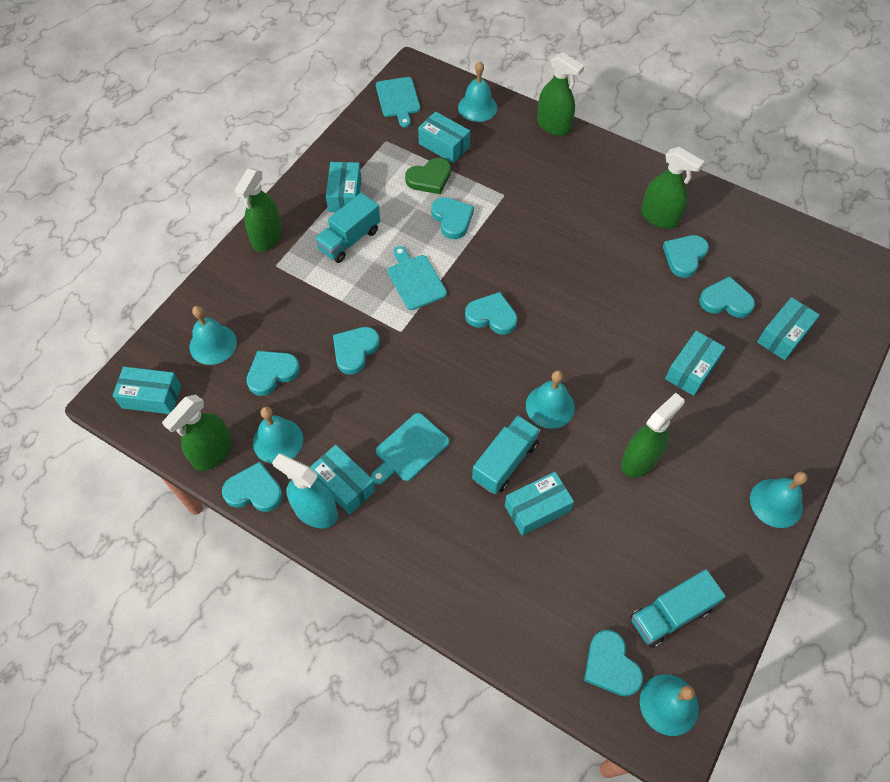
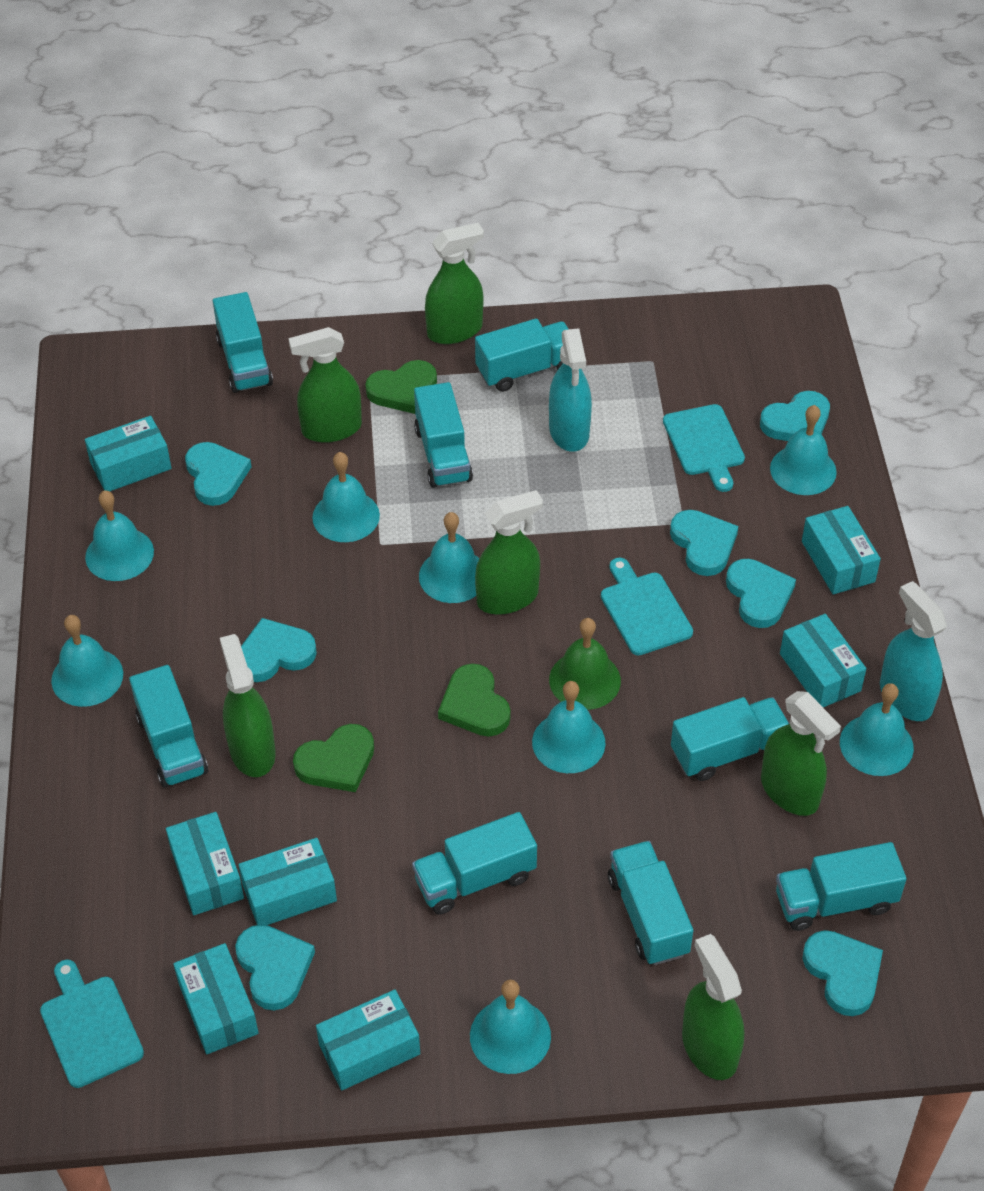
green bell: none = 0 -> [549,618,621,710] = 1
green heart: [405,158,451,194] = 1 -> [293,724,374,792] [365,360,437,414] [438,664,511,737] = 3
green spray bottle: [162,394,233,471] [234,168,282,252] [537,52,584,136] [621,393,685,477] [641,147,704,229] = 5 -> [220,634,276,777] [289,327,362,443] [425,223,484,344] [475,490,543,615] [682,934,744,1080] [761,691,841,816] = 6
turquoise bell: [189,306,237,365] [253,406,303,464] [458,61,497,122] [526,370,575,429] [640,674,699,736] [750,472,808,528] = 6 -> [51,615,123,707] [85,490,154,581] [312,452,380,542] [419,512,479,603] [470,980,551,1074] [532,681,606,773] [770,405,837,495] [840,683,914,776] = 8
turquoise heart: [222,462,283,512] [246,351,300,396] [333,327,380,375] [431,197,474,239] [465,292,517,335] [584,630,643,697] [663,235,709,278] [699,276,755,318] = 8 -> [185,442,251,506] [235,925,315,1010] [241,618,317,682] [670,510,738,576] [726,559,796,628] [760,391,830,441] [803,930,883,1016] = 7
turquoise spray bottle: [272,454,338,529] = 1 -> [549,328,592,452] [880,581,947,721] = 2
turquoise truck: [315,193,380,263] [472,416,540,494] [631,569,726,648] = 3 -> [129,665,208,788] [213,292,273,393] [412,812,537,914] [414,382,473,488] [475,318,569,392] [608,841,693,965] [671,697,789,781] [776,842,907,931] = 8

